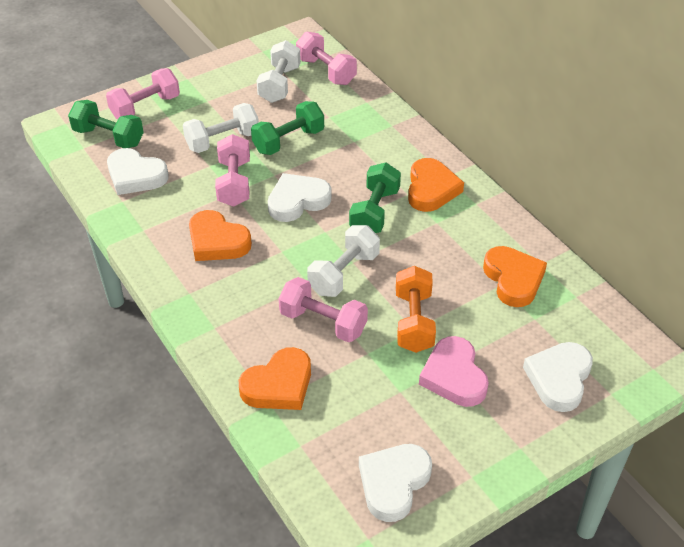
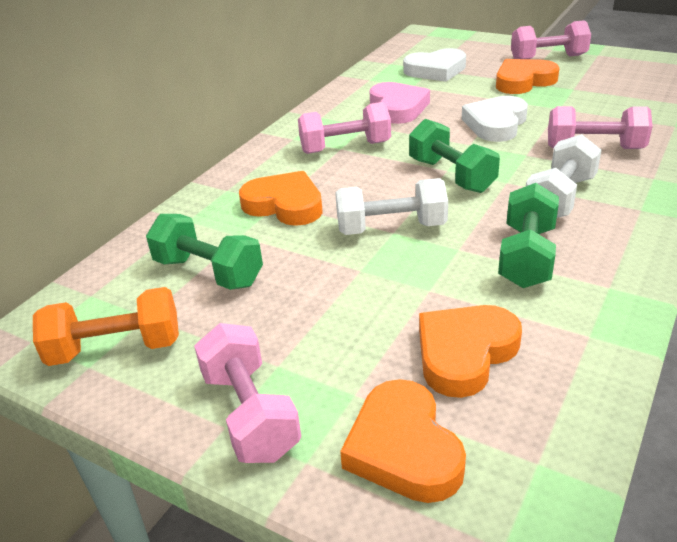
white dumbbell: [183,103,259,153] [256,40,301,103] [307,225,380,297] = 3 -> [335,178,448,235] [526,134,602,218] = 2
white heart: [107,148,168,195] [268,173,332,222] [359,444,432,522] [523,342,593,412] = 4 -> [403,48,466,82] [462,96,528,142] = 2

